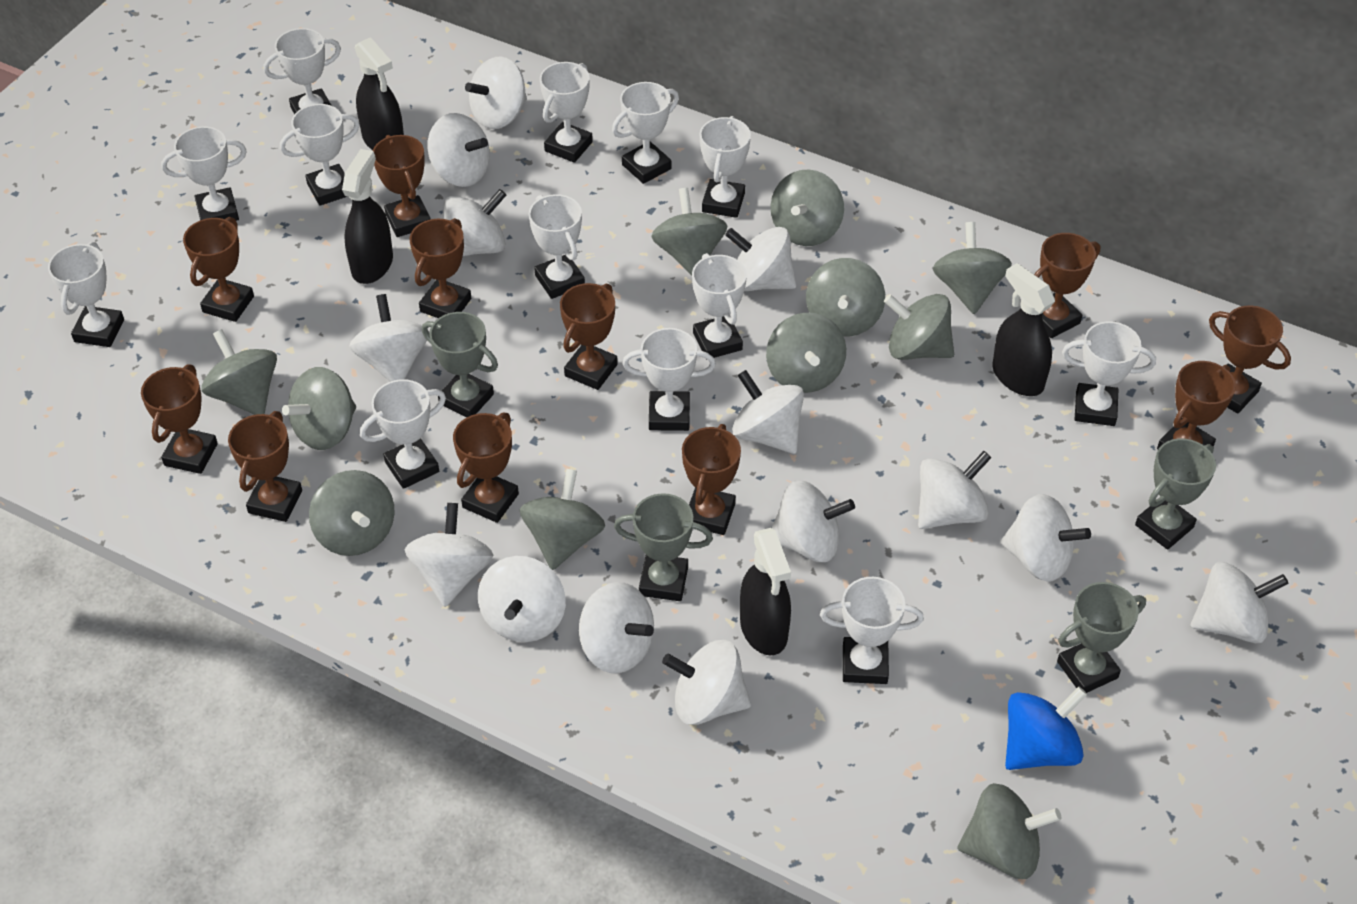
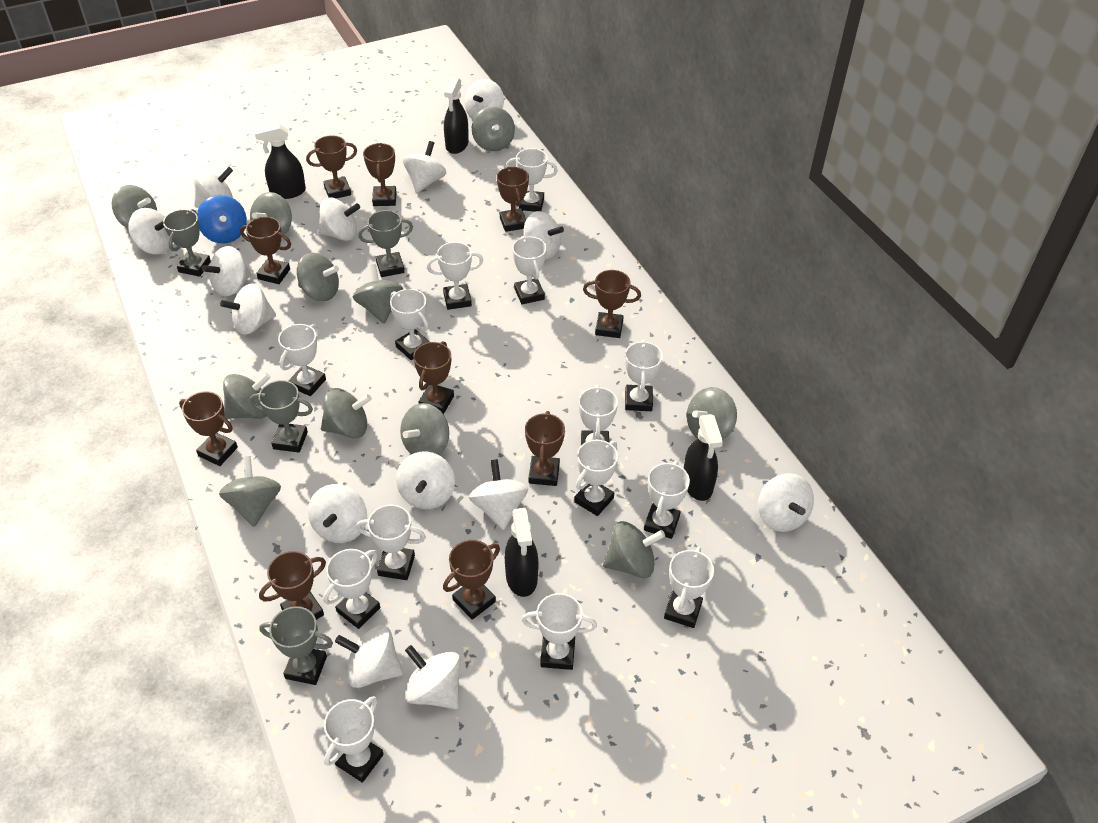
brown trophy: [141,364,218,474] [183,217,254,322] [228,411,302,522] [373,135,430,237] [410,218,471,318] [453,412,519,523] [560,283,618,390] [682,424,741,535] [1034,233,1100,338] [1157,361,1236,449] [1209,305,1291,413] = 11 -> [179,391,238,466] [240,217,291,284] [259,551,326,620] [306,135,357,198] [363,143,397,206] [413,341,454,414] [443,540,500,620] [497,167,529,232] [525,411,565,486] [583,270,641,338] = 10
white trophy: [48,242,124,347] [161,126,247,221] [264,28,341,114] [280,104,360,206] [360,379,446,489] [529,194,585,299] [540,62,593,163] [612,82,679,184] [622,328,716,431] [692,253,747,360] [700,116,751,218] [820,577,924,684] [1062,321,1156,426] = 13 -> [278,324,326,396] [323,549,380,629] [324,696,384,783] [356,504,426,580] [390,289,430,360] [427,242,483,310] [506,148,558,212] [512,236,547,304] [521,593,597,670] [574,440,618,516] [579,385,618,445] [625,340,663,411] [644,461,690,539] [664,547,714,628] = 14

